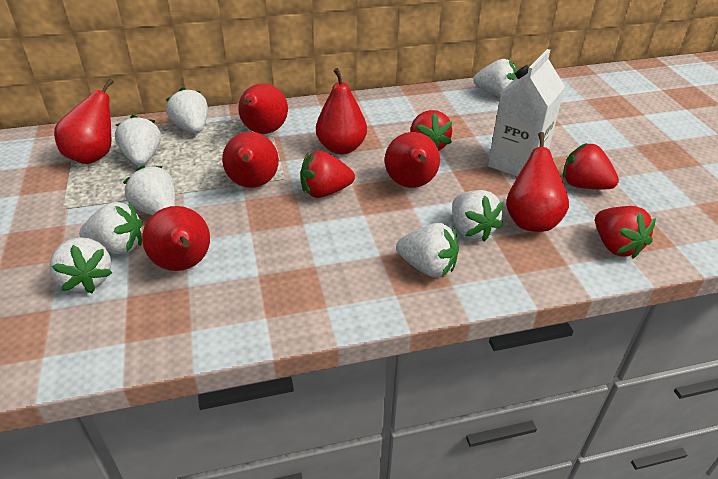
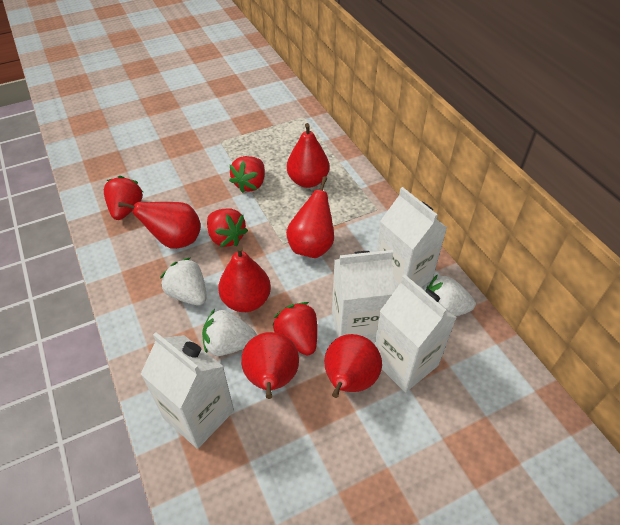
red pear: [54,78,114,164] [142,206,210,271] [222,132,279,188] [239,83,288,134] [316,68,367,154] [385,132,440,188] [506,132,569,232] = 7 -> [119,202,201,249] [218,246,271,312] [241,332,299,399] [286,176,334,258] [287,123,329,188] [324,334,382,398] = 6
white carton: [488,49,565,177] = 1 -> [141,332,234,449] [332,250,395,344] [375,275,456,392] [377,187,447,290] = 4
white strawberry: [49,237,112,293] [79,202,143,254] [115,115,161,166] [123,165,175,215] [166,87,208,133] [396,223,459,277] [452,190,504,242] [473,59,517,97] = 8 -> [160,257,207,305] [202,309,257,356] [426,274,476,317] = 3

